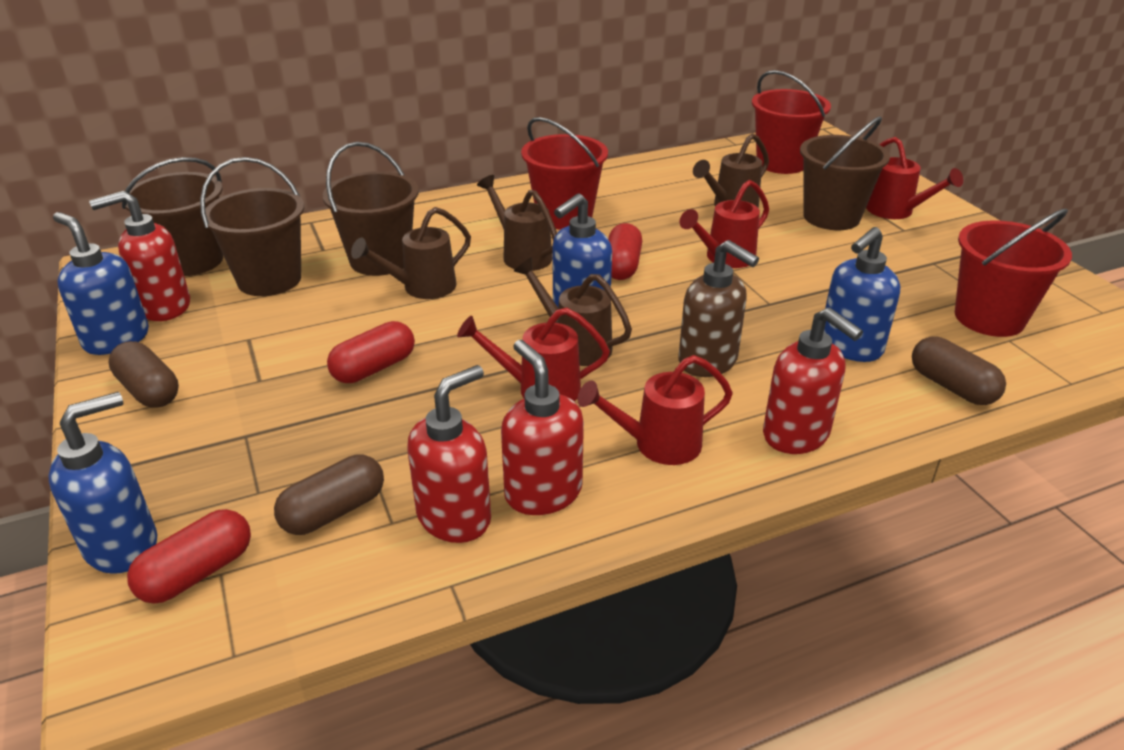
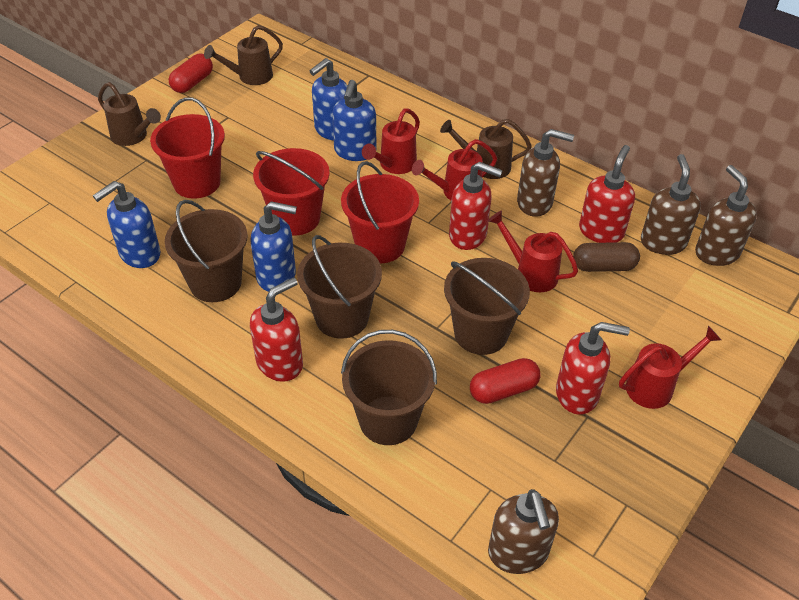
brown capsule: [108,341,179,408] [274,454,384,535] [912,337,1006,405] = 3 -> [573,242,640,272] = 1
brown soap dispenser: [679,240,759,377] = 1 -> [488,489,559,574] [517,129,574,217] [641,154,701,255] [695,165,757,266] = 4
brown watering can: [351,207,471,299] [477,175,557,271] [514,257,632,366] [693,133,769,208] = 4 -> [98,82,161,146] [204,25,283,85] [440,119,532,179] = 3
red capsule: [127,509,251,604] [327,321,415,383] [608,223,642,280] = 3 -> [169,54,213,93] [470,358,541,404] = 2

